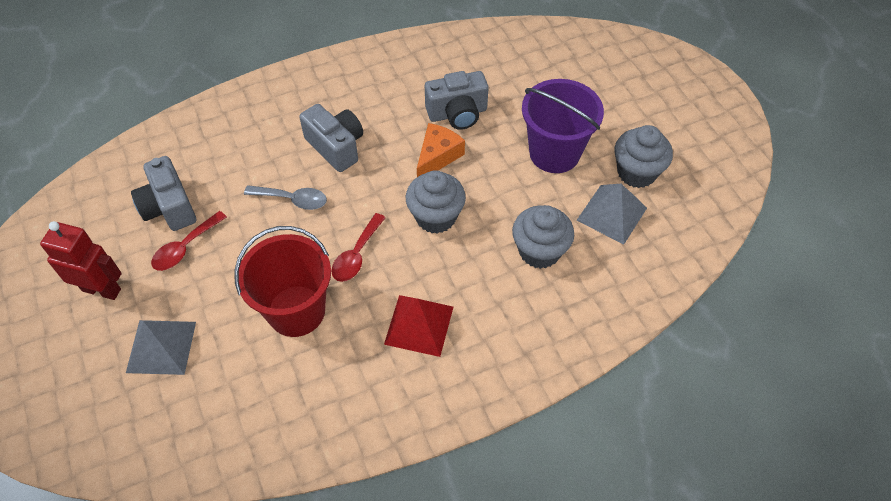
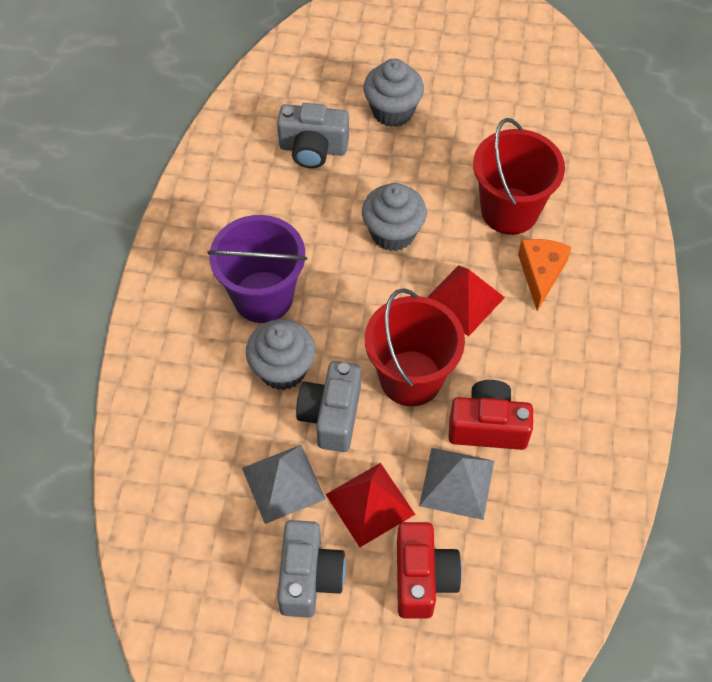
grey spoon: [244,185,327,210] = 1 -> none = 0
red bucket: [234,226,331,337] = 1 -> [365,288,465,406] [473,118,565,235] = 2
red camera: none = 0 -> [397,522,462,619] [448,380,533,450] = 2
red pyramid: [384,295,453,357] = 1 -> [326,463,416,547] [427,265,505,336] = 2
red robot: [40,221,122,300] = 1 -> none = 0
red spoon: [151,211,227,271] [331,213,386,282] = 2 -> none = 0

